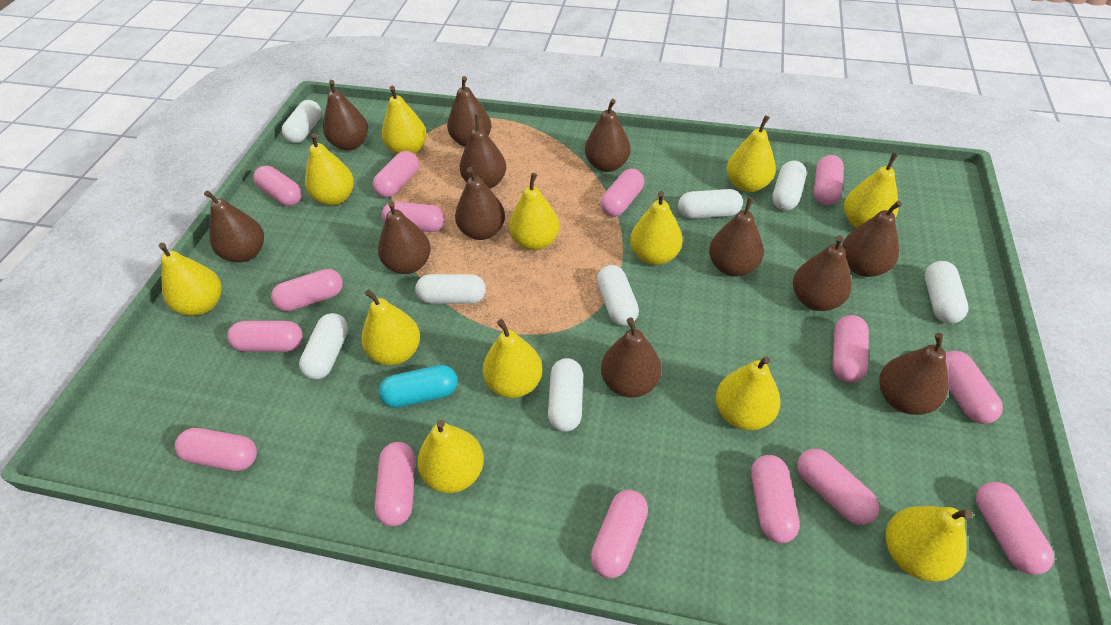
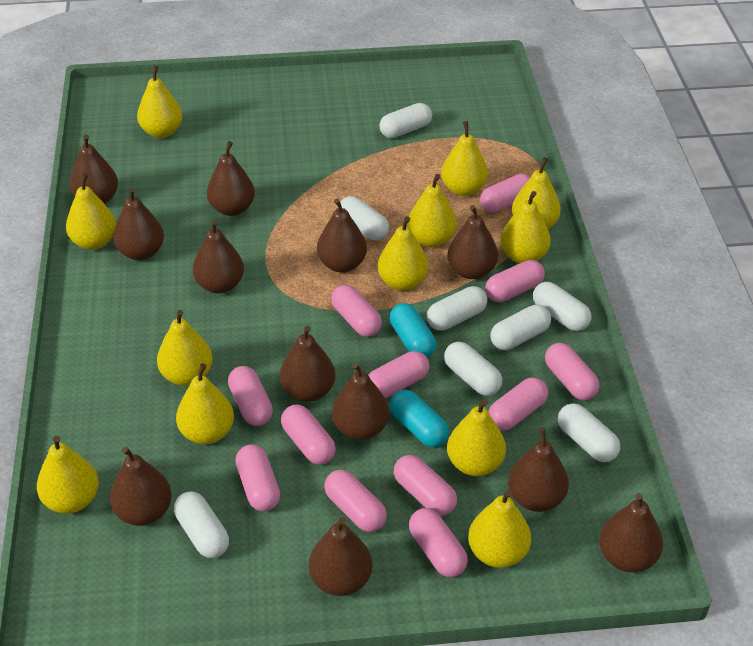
pink capsule: [175,428,257,471] [227,321,303,352] [253,166,302,206] [271,269,343,311] [372,151,419,198] [375,442,415,526] [382,201,445,232] [591,490,648,578] [600,169,644,217] [751,455,800,543] [797,449,879,525] [814,155,844,205] [832,315,869,383] [946,351,1003,424] [976,482,1054,575] = 15 -> [228,366,273,426] [235,444,280,511] [281,404,336,465] [324,470,387,532] [331,285,382,337] [368,351,430,398] [394,455,457,516] [409,508,468,577] [480,174,530,213] [485,260,545,302] [488,377,548,431] [545,343,599,400] = 12
turquoise capsule: [379,365,458,408] = 1 -> [390,303,436,358] [390,390,449,447] = 2

